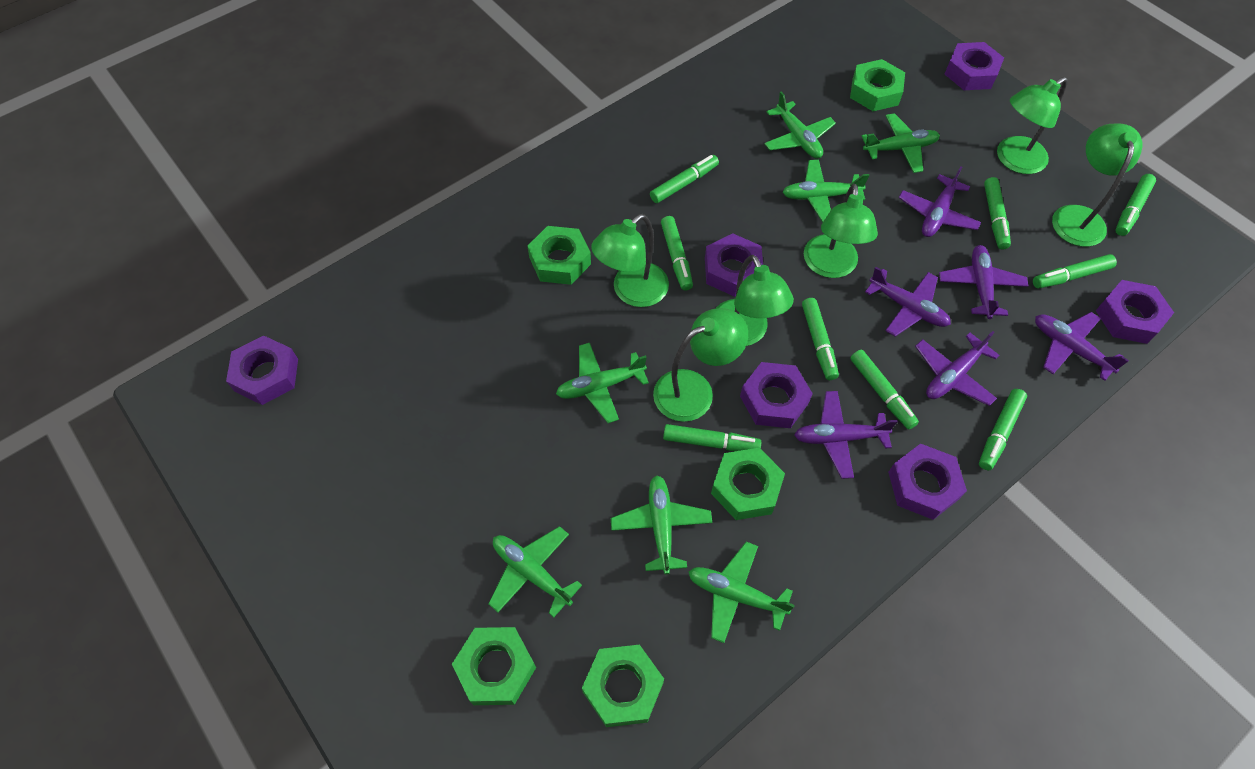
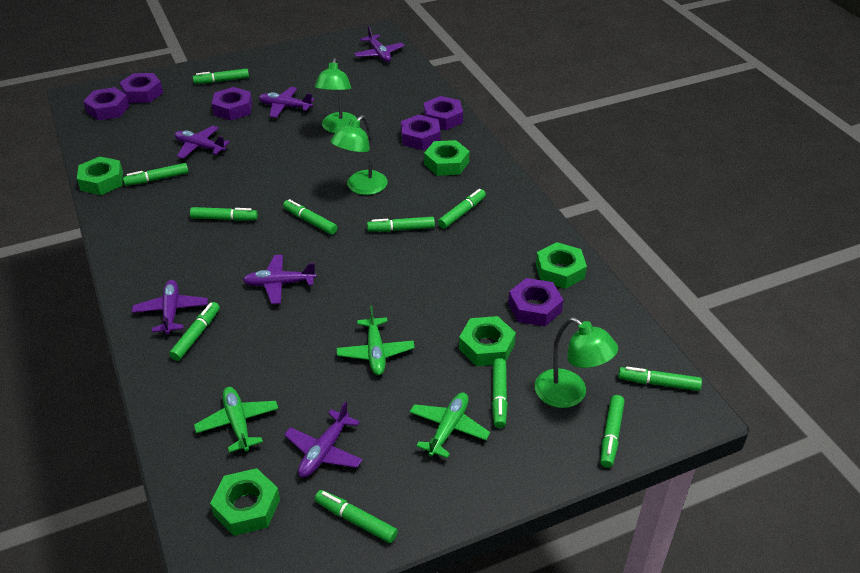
green lamp: [591,214,669,307] [653,308,748,422] [715,255,794,346] [804,184,878,278] [997,77,1067,174] [1052,124,1142,247] = 6 -> [314,58,357,133] [330,115,387,195] [535,317,618,408] = 3
green marker: [650,155,719,203] [661,216,693,290] [663,424,761,451] [802,298,839,380] [850,350,919,429] [979,389,1027,470] [984,177,1011,250] [1033,254,1117,288] [1115,174,1156,236] = 9 -> [123,163,189,186] [169,302,220,361] [190,207,258,221] [193,69,249,84] [283,199,337,235] [315,490,398,543] [367,217,435,232] [438,189,486,229] [492,358,508,428] [600,395,625,468] [618,367,702,391] = 11
green plane: [488,526,582,618] [556,343,649,423] [611,475,712,574] [688,542,795,643] [764,91,836,159] [783,160,870,222] [862,113,940,173] = 7 -> [194,387,279,453] [337,306,415,375] [410,392,490,458] = 3

